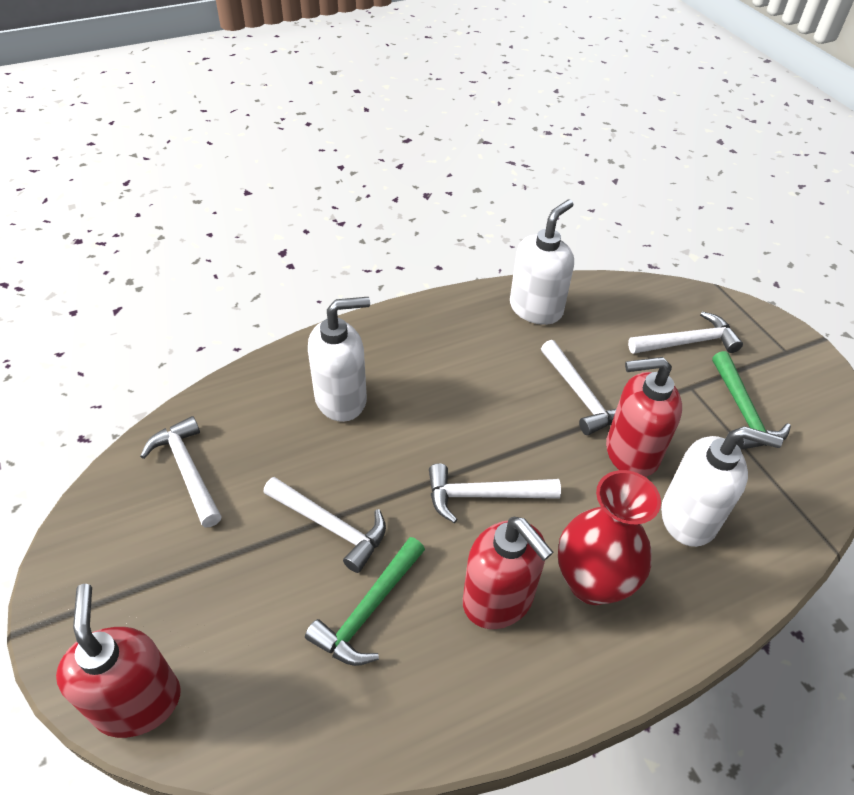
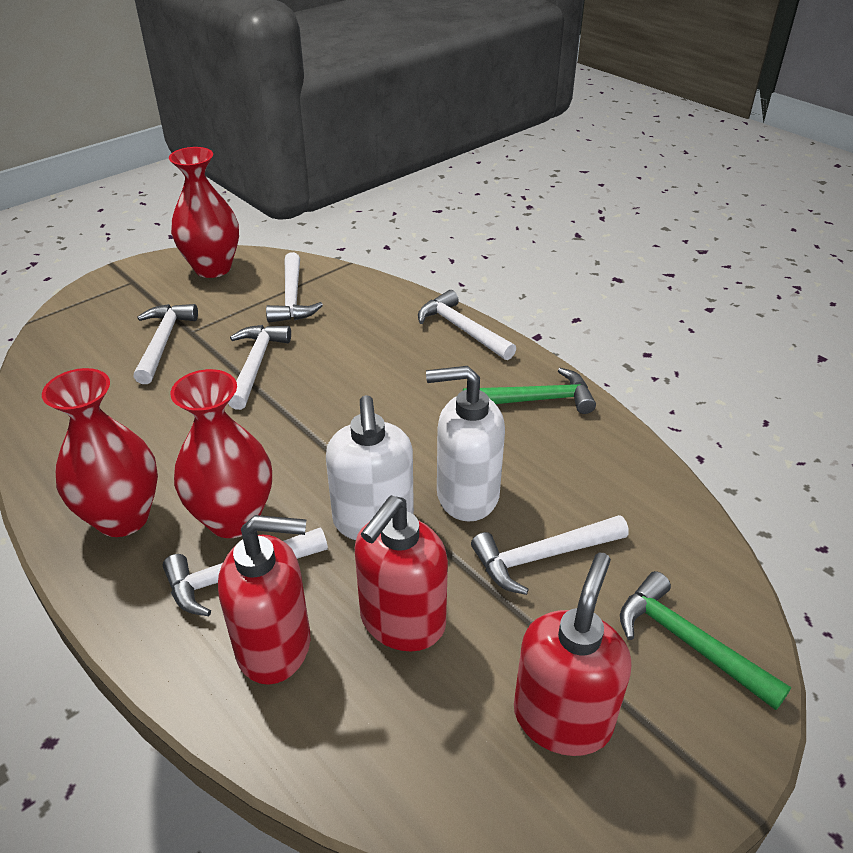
red vase: [558,470,661,605] = 1 -> [42,368,158,537] [169,147,239,278] [170,369,272,538] = 3
white hammer: [140,416,222,527] [263,477,386,573] [429,463,561,523] [541,340,616,435] [628,312,743,354] = 5 -> [133,304,198,384] [163,528,328,616] [228,325,291,410] [266,252,323,323] [418,290,516,360] [471,515,629,595] = 6
white soap dispenser: [308,297,370,422] [510,199,574,325] [661,426,783,547] = 3 -> [326,395,414,540] [426,366,505,522] = 2

